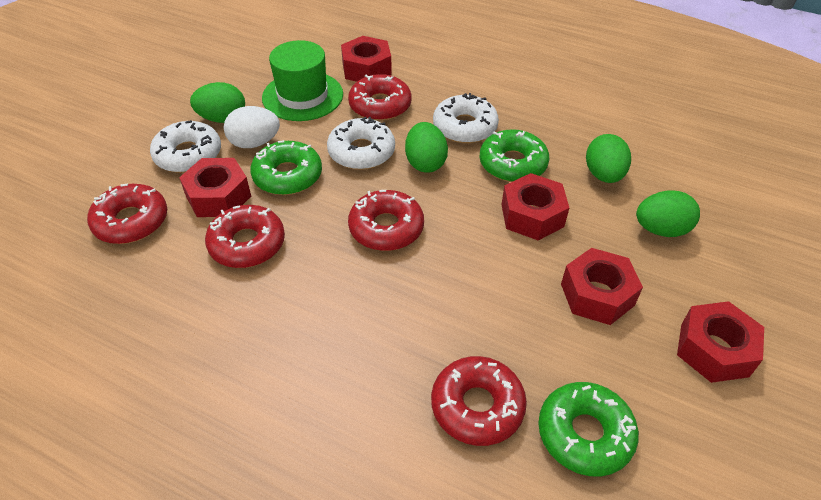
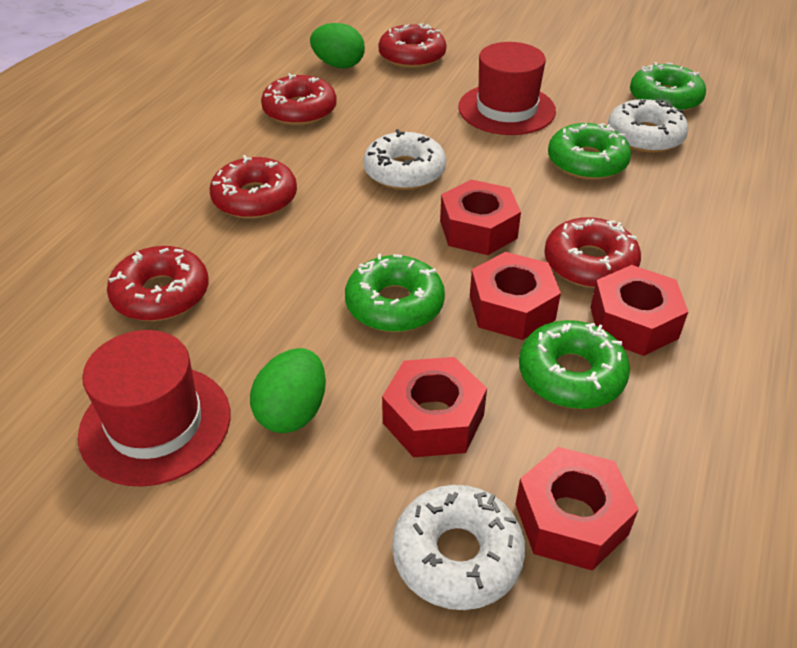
green donut: [250,140,322,195] [479,129,549,182] [538,382,639,476] = 3 -> [345,254,445,332] [519,320,630,409] [548,123,631,180] [630,62,706,112] = 4
green egg: [190,82,245,123] [405,122,448,173] [586,134,631,183] [636,191,700,237] = 4 -> [250,348,326,433] [310,23,365,68] = 2
green hat: [262,40,343,121] = 1 -> none = 0
red hat: none = 0 -> [78,330,230,487] [458,42,556,135] = 2
white egg: [224,106,280,148] = 1 -> none = 0

